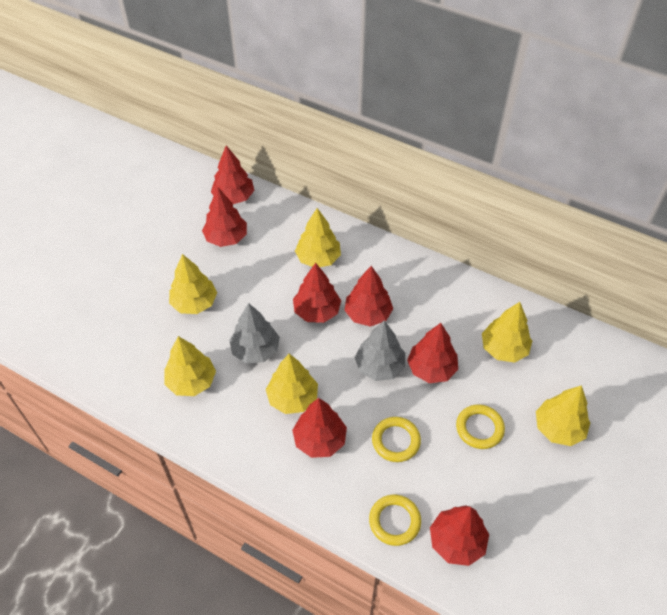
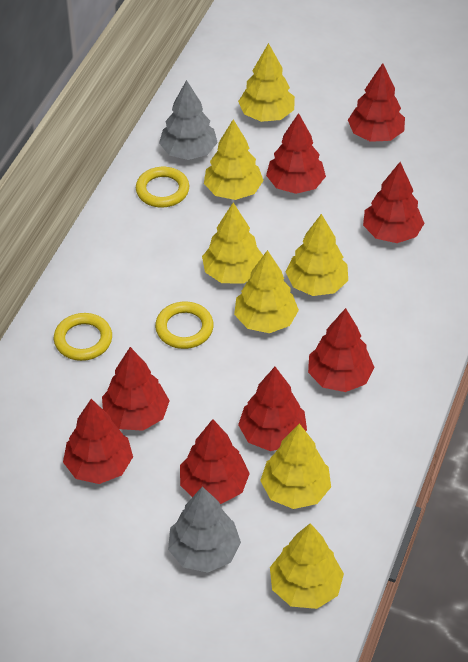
red tree: [202,187,247,247] [211,145,254,204] [292,398,347,458] [293,263,341,323] [344,266,393,327] [407,323,458,383] [430,505,489,566] = 7 -> [63,399,133,484] [102,347,170,431] [180,419,250,504] [238,367,307,451] [266,113,326,194] [308,308,374,392] [348,63,405,142] [363,162,424,243] = 8
yellow tree: [164,336,216,396] [169,254,217,314] [266,354,318,414] [295,208,341,267] [482,302,532,363] [536,385,590,446] = 6 -> [202,203,263,284] [204,119,264,200] [234,250,299,333] [238,43,295,122] [260,424,331,509] [270,523,344,609] [286,214,348,296] = 7

